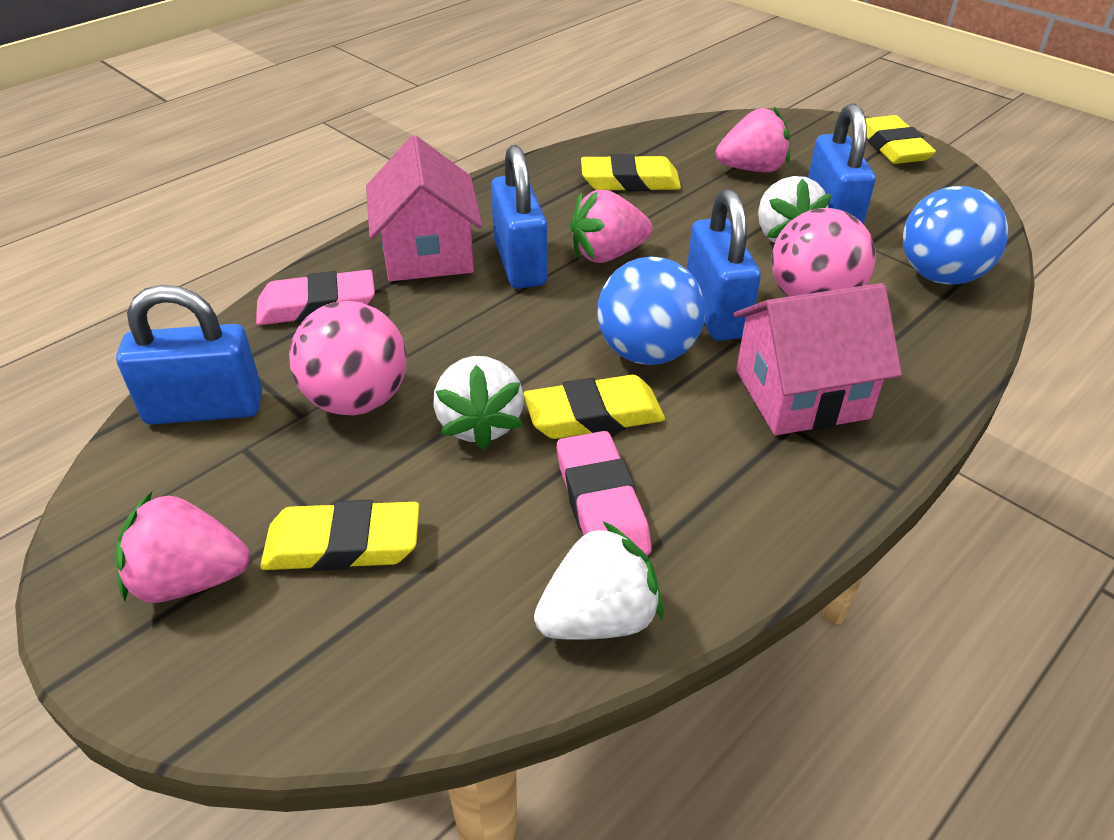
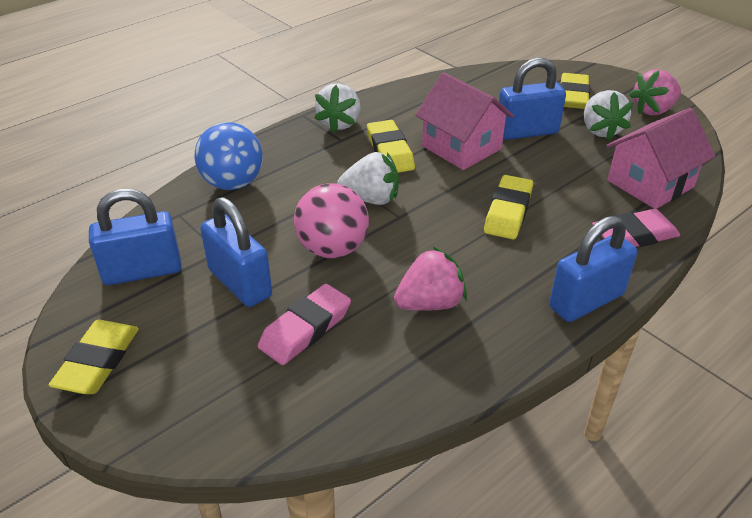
blue ball: [597,257,705,365] [903,186,1008,285] = 2 -> [195,122,263,190] = 1
pink ball: [289,301,407,415] [771,208,876,297] = 2 -> [294,183,369,258] = 1
pink strawberry: [115,492,250,603] [570,190,653,263] [716,107,791,172] = 3 -> [394,247,467,311] [629,69,681,115] = 2

